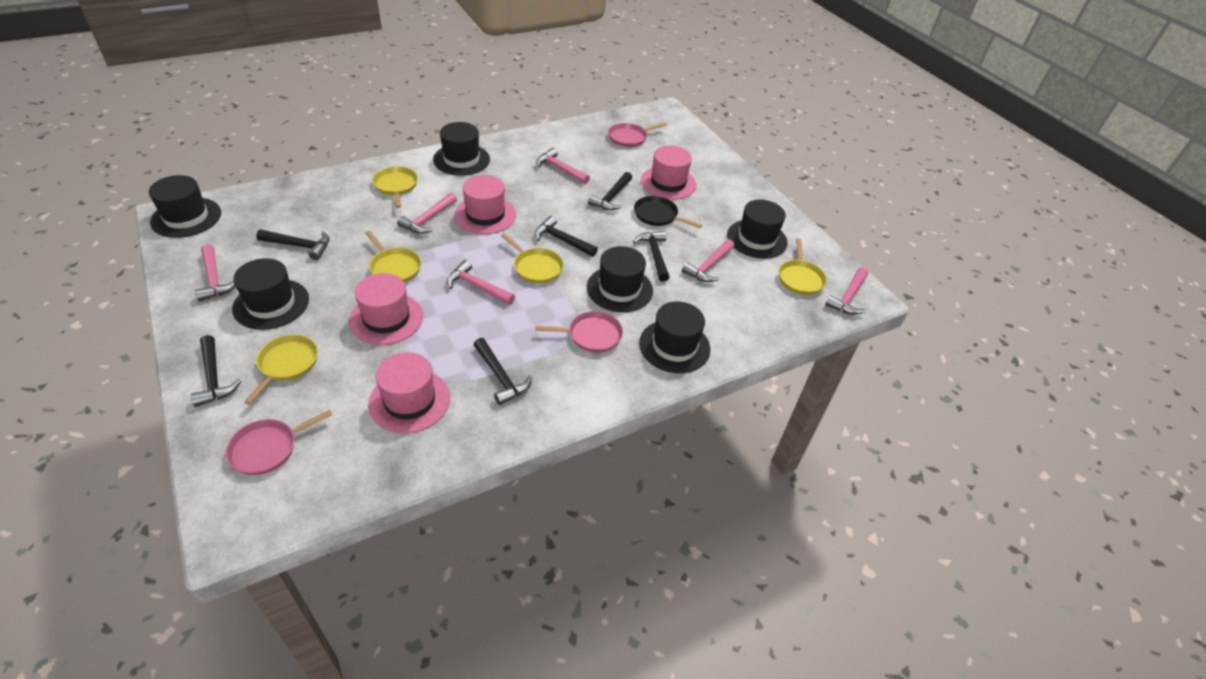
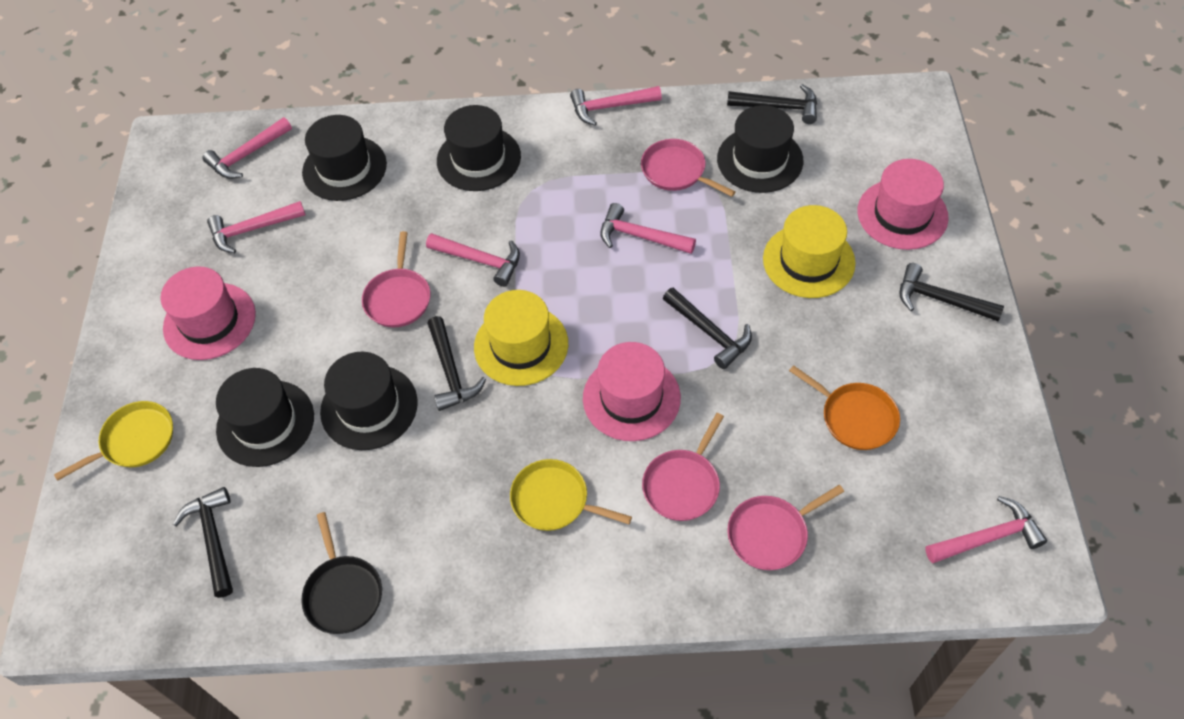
black hammer: [191,335,241,407] [256,230,329,260] [474,338,532,405] [535,216,598,257] [588,172,632,211] [633,231,669,282] = 6 -> [173,487,233,598] [427,316,486,411] [663,288,752,369] [727,84,817,124] [899,263,1004,321] = 5
black hat: [149,175,221,238] [232,258,309,330] [433,122,490,176] [587,246,653,312] [639,301,710,373] [727,200,788,259] = 6 -> [216,368,314,467] [302,115,387,201] [320,352,418,450] [437,105,521,191] [717,105,803,193] = 5
orange pan: none = 0 -> [789,365,900,450] = 1
pink hat: [349,273,423,345] [368,352,450,433] [454,175,516,234] [641,146,696,200] = 4 -> [160,266,256,360] [583,342,681,441] [857,159,949,250] = 3
pink pan: [225,410,333,475] [535,311,623,353] [608,122,667,147] = 3 -> [362,231,430,327] [641,139,736,197] [642,413,724,521] [727,485,844,570] = 4
yellow hat: none = 0 -> [474,290,568,386] [763,205,856,298] = 2
yellow pan: [244,334,318,404] [365,231,421,282] [372,166,418,208] [501,233,564,283] [779,238,827,295] = 5 -> [54,401,173,481] [510,459,632,531] = 2

